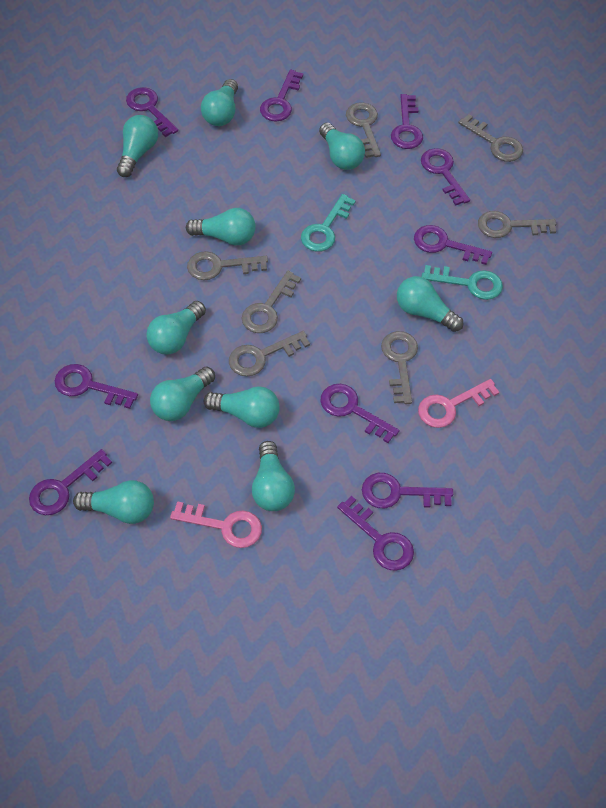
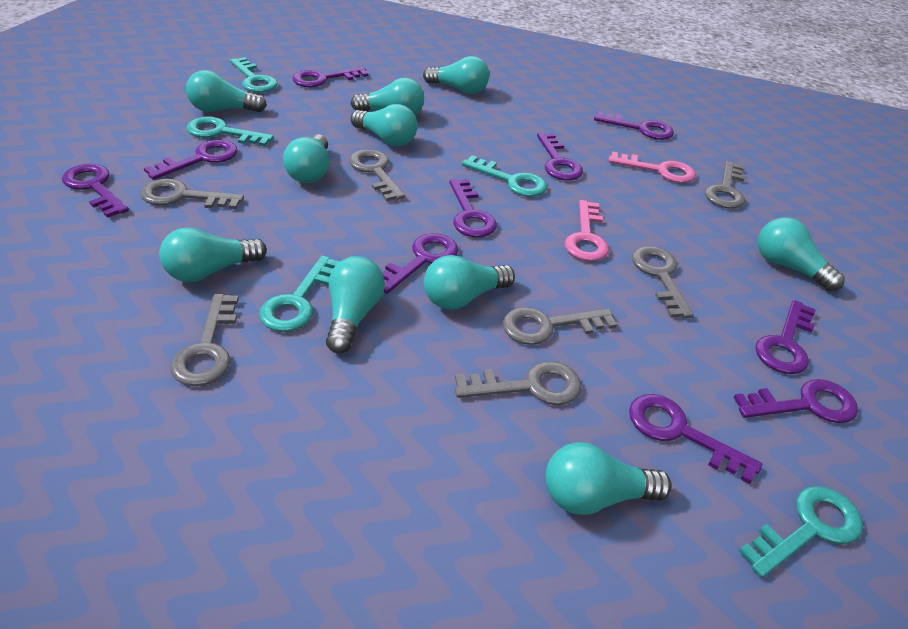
turquoise key: [301,194,356,252] [422,265,503,300] = 2 -> [186,117,274,146] [230,57,278,93] [259,255,340,332] [462,155,547,197] [739,486,863,578] = 5

